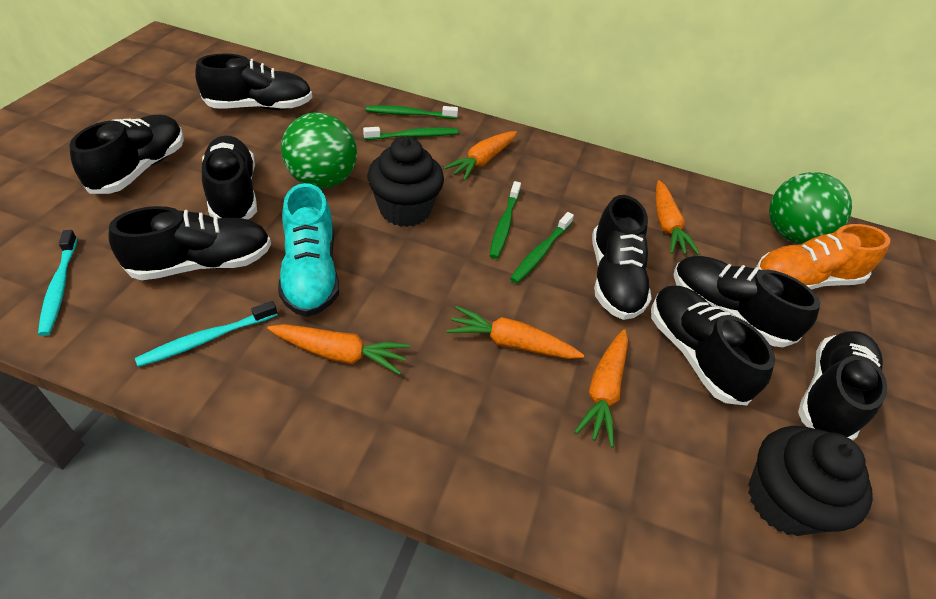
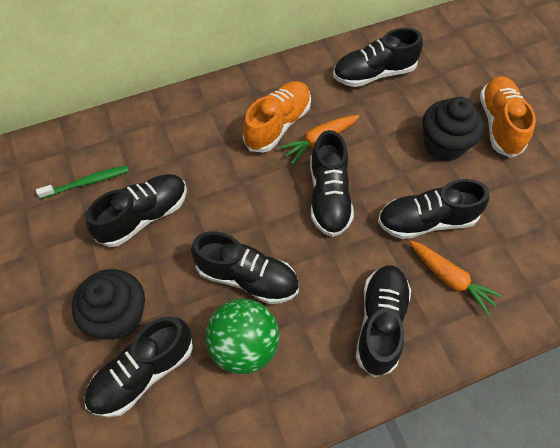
black shoe: [69,115,184,194] [108,206,271,280] [195,53,312,110] [202,135,257,219] [592,195,652,320] [651,286,775,406] [673,256,820,347] [798,331,887,441] = 8 -> [84,316,193,417] [86,174,187,247] [191,231,299,304] [310,130,354,237] [333,28,423,87] [356,265,411,377] [378,179,489,239] = 7
green ball: [281,112,357,189] [769,172,852,244] = 2 -> [205,299,279,374] = 1
green toothbrush: [363,127,458,140] [366,105,458,119] [489,181,521,259] [510,212,574,283] = 4 -> [36,166,129,199] = 1
orange carrot: [267,324,410,375] [443,131,517,181] [447,306,584,359] [574,329,628,447] [656,180,700,255] = 5 -> [279,115,359,164] [410,240,503,316] = 2
orange shoe: [756,224,890,290] = 1 -> [243,81,311,153] [480,76,536,158] = 2
turquoise shoe: [278,183,339,317] = 1 -> none = 0
turquoise toothbrush: [38,230,77,336] [135,301,277,367] = 2 -> none = 0

